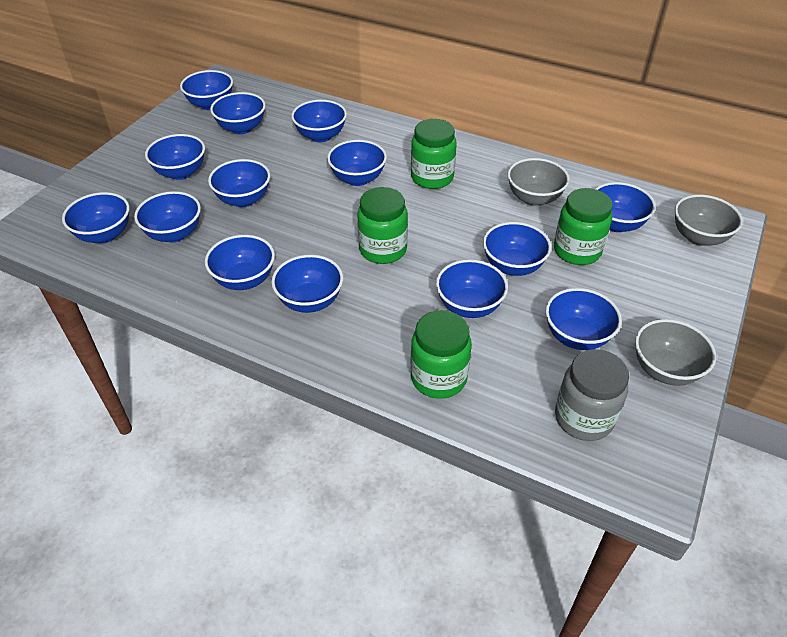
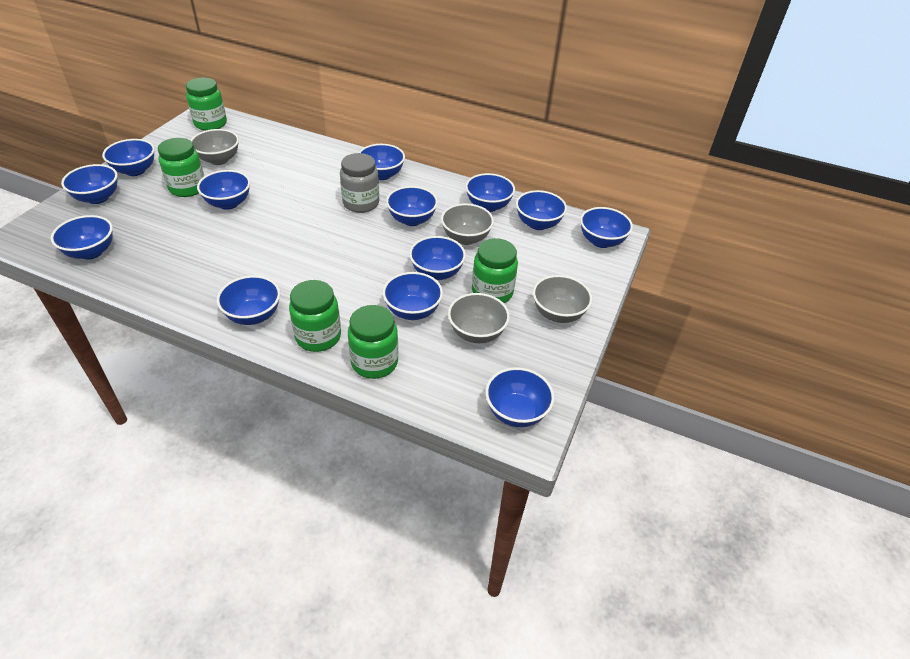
blue bowl: [62,192,130,243] [134,191,201,242] [145,134,205,180] [180,70,233,110] [205,235,275,290] [208,159,270,207] [210,92,266,134] [271,255,343,313] [291,100,347,142] [327,140,387,186] [436,259,508,318] [483,222,551,276] [546,288,622,350] [595,182,656,232] = 14 -> [51,215,113,260] [61,164,118,204] [102,139,155,176] [197,170,250,210] [217,275,280,325] [359,144,405,180] [383,272,443,320] [386,186,438,226] [409,236,466,280] [465,173,515,212] [485,367,555,427] [516,190,567,230] [580,207,633,248] = 13
green jar: [357,187,408,264] [410,310,472,399] [411,119,457,189] [554,188,613,265] = 4 -> [158,138,204,197] [186,78,227,131] [289,280,341,352] [348,305,398,379] [472,238,518,303] = 5
grey bowl: [507,158,570,206] [635,319,716,386] [675,195,743,246] = 3 -> [190,129,239,165] [441,203,494,245] [448,293,510,343] [533,275,592,323] = 4

